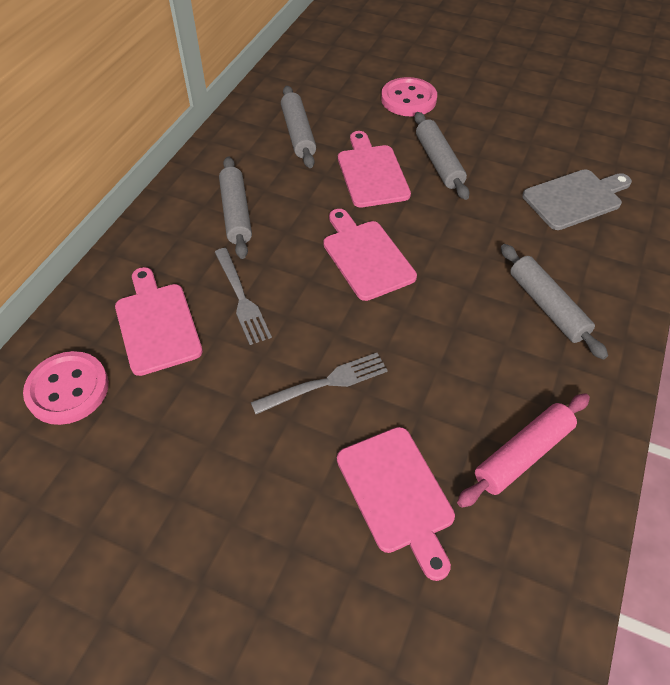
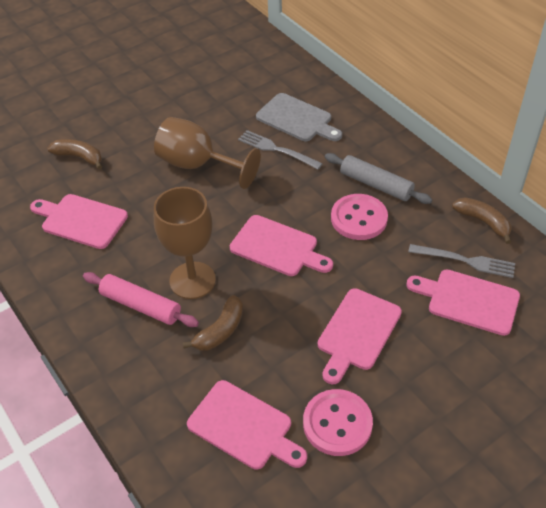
brown banana: none = 0 -> [47,139,102,170] [183,295,243,351] [452,197,512,244] = 3
brown goblet: none = 0 -> [154,117,261,189] [154,187,216,299] = 2
grey rolling pin: [219,157,252,259] [281,86,316,168] [414,112,469,200] [501,244,608,360] = 4 -> [325,153,432,204] = 1
pink cutting board: [115,267,203,376] [323,209,417,301] [337,427,455,581] [338,131,411,207] = 4 -> [30,194,128,249] [187,380,307,470] [230,215,333,276] [318,288,402,384] [406,270,520,336] = 5

